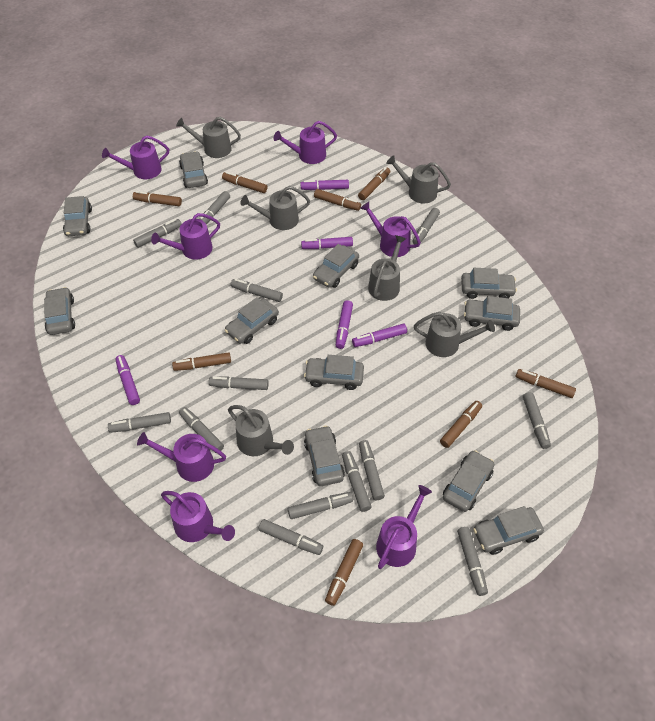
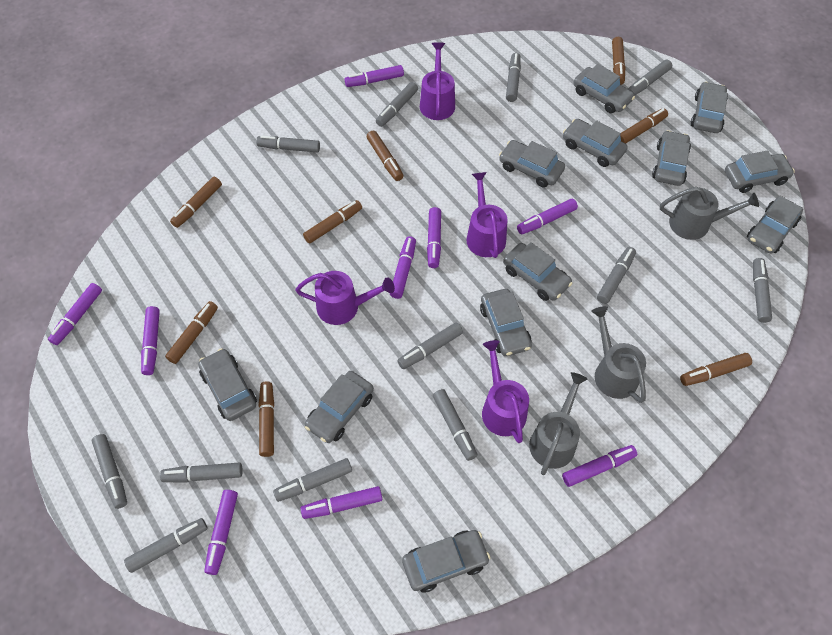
grey car: [44,287,75,335] [63,196,92,236] [179,151,208,188] [225,297,279,344] [304,355,364,390] [304,425,345,486] [313,244,359,288] [443,450,494,512] [461,268,517,299] [464,296,520,331] [473,506,544,555] = 11 -> [198,348,257,421] [305,371,374,443] [402,530,490,592] [480,289,532,356] [499,140,565,187] [503,242,573,301] [563,119,628,167] [573,64,635,113] [652,130,691,186] [691,82,728,133] [725,150,795,193] [747,196,803,253] = 12
grey marker: [108,412,171,433] [133,219,182,248] [179,407,224,453] [200,191,230,224] [209,376,268,390] [231,279,283,302] [259,519,323,555] [288,492,353,519] [342,451,372,512] [359,440,385,500] [412,208,440,245] [457,527,488,596] [523,392,551,449] = 13 -> [92,434,127,509] [124,518,207,573] [160,462,243,482] [256,136,320,153] [273,458,352,502] [376,82,418,127] [397,322,463,369] [433,389,477,461] [506,53,521,102] [597,247,636,304] [628,60,672,95] [753,258,772,323] = 12
grey watering can: [176,117,241,158] [228,405,294,456] [240,186,310,230] [368,235,406,301] [386,155,451,203] [414,312,495,357] = 6 -> [529,372,587,475] [591,306,646,403] [660,187,759,240] = 3
purple marker: [116,355,140,405] [301,180,349,190] [301,237,353,249] [336,300,353,349] [352,323,407,347] = 5 -> [48,283,102,345] [141,306,160,375] [204,490,238,575] [301,486,382,519] [345,65,404,87] [390,236,416,299] [427,207,441,268] [517,198,578,234] [562,445,637,487] = 9
purple watering can: [102,135,169,179] [137,432,226,482] [151,213,220,260] [161,491,235,542] [273,121,337,164] [360,202,421,257] [376,485,432,569] = 7 -> [295,271,395,325] [420,42,455,120] [467,172,507,258] [482,340,529,443] = 4

